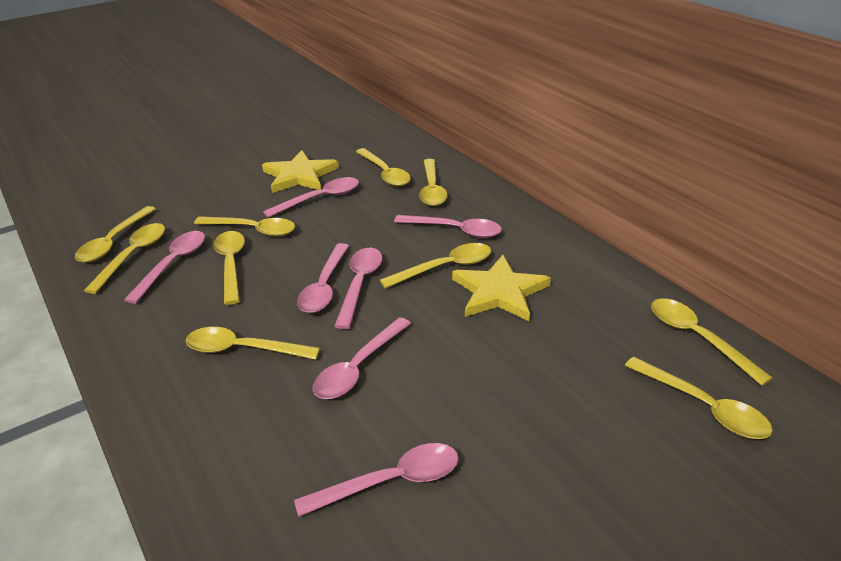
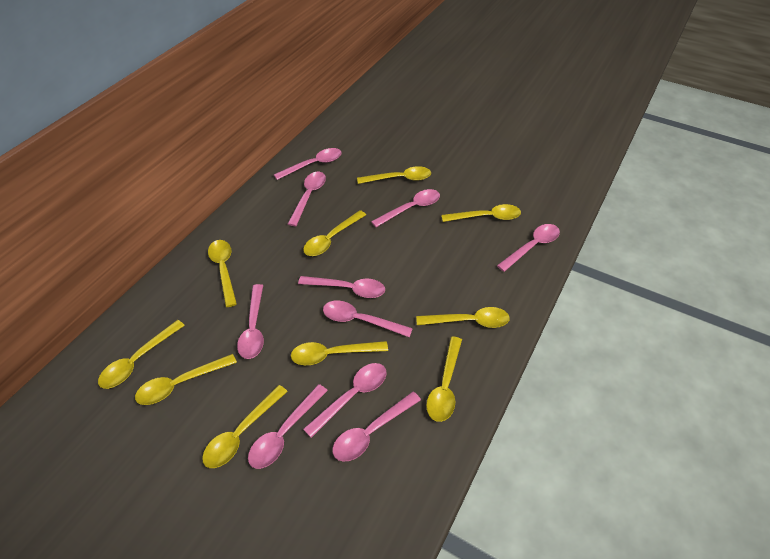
pink spoon: [124,231,205,304] [263,177,359,218] [294,443,459,517] [297,243,349,313] [312,317,411,399] [334,248,383,329] [394,215,502,238] = 7 -> [237,284,264,359] [248,384,328,469] [274,148,342,180] [288,172,326,226] [298,276,385,298] [303,363,387,438] [323,300,413,337] [332,391,421,461] [371,189,440,227] [497,224,560,272] = 10
yellow star: [262,150,339,193] [452,255,551,321] = 2 -> none = 0

